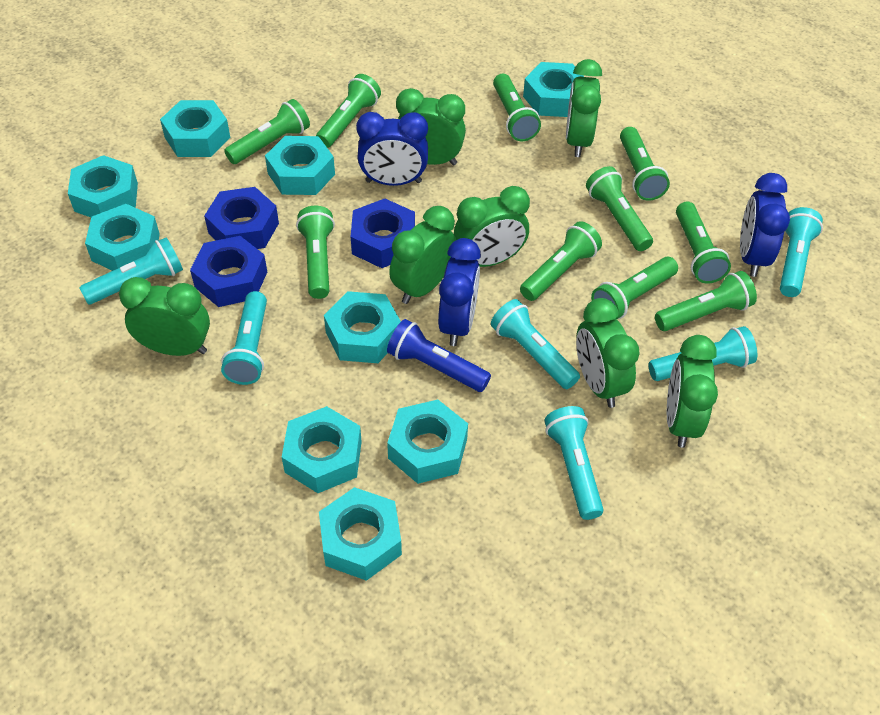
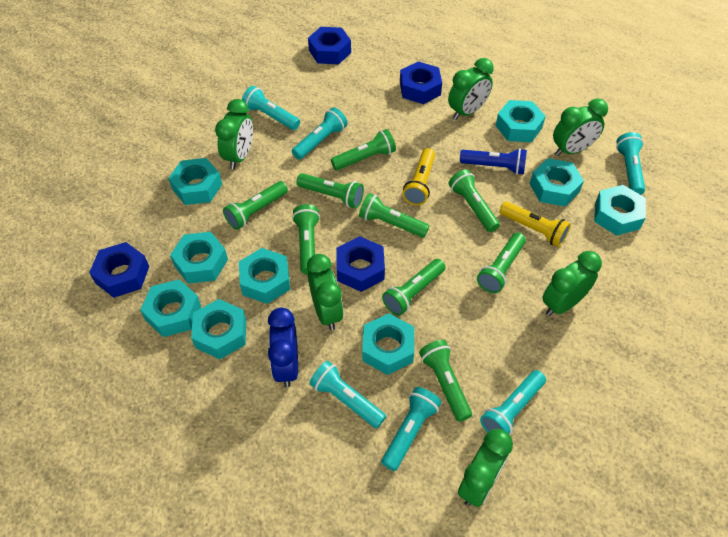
blue clock: [356,112,428,186] [438,238,481,346] [740,173,790,277] = 3 -> [268,308,298,387] = 1
blue nut: [190,236,267,307] [204,187,279,249] [351,198,415,268] = 3 -> [89,242,149,298] [308,27,351,64] [336,236,385,292] [400,61,442,104] = 4
green clock: [119,277,210,356] [389,206,456,304] [396,88,466,165] [454,186,530,267] [566,59,602,157] [576,298,640,408] [667,335,718,448] = 7 -> [215,99,253,169] [307,254,344,330] [448,58,494,120] [458,429,513,507] [542,251,602,316] [553,98,608,156] = 6
green flashlight: [224,99,310,164] [296,206,335,299] [316,74,381,148] [493,74,541,141] [520,221,602,301] [586,166,653,251] [591,257,678,319] [620,127,670,201] [655,271,757,331] [676,202,731,284] = 10 -> [223,181,288,230] [292,204,320,274] [296,173,364,208] [331,129,396,170] [359,193,429,238] [382,259,446,316] [419,340,472,422] [449,169,500,232] [477,233,526,293] = 9
yellow flashlight: none = 0 -> [403,148,435,205] [499,202,571,247] = 2

